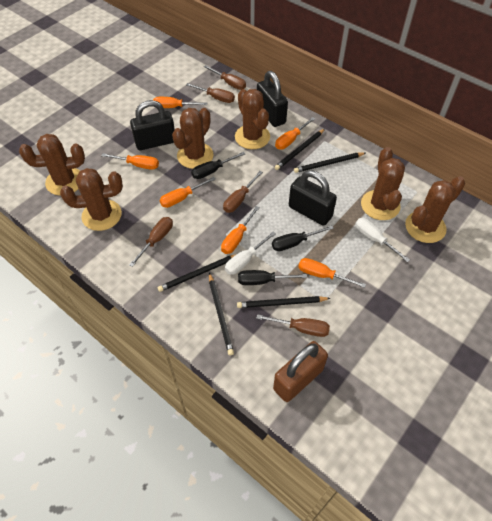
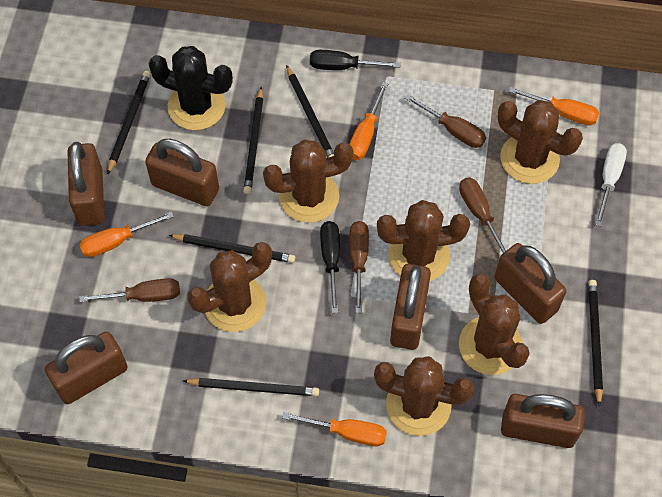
black cactus: none = 0 -> [148,46,233,130] = 1
black padlock: [130,100,175,150] [257,71,288,127] [289,170,337,226] = 3 -> none = 0
black pencil: [158,254,236,292] [209,273,234,356] [237,296,331,308] [275,129,325,170] [294,152,365,173] = 5 -> [108,71,150,174] [169,234,295,263] [183,378,319,396] [243,87,263,194] [286,65,334,158] [588,280,603,407] = 6
black screwdriver: [191,152,245,179] [238,270,307,285] [272,225,334,251] = 3 -> [310,50,401,70] [320,221,340,313] = 2
brown padlock: [273,341,328,402] = 1 -> [45,331,127,404] [68,142,104,226] [145,139,219,206] [390,264,431,350] [495,243,566,324] [501,394,585,448] = 6
brown screwdriver: [129,217,173,267] [186,83,235,103] [204,65,246,90] [223,171,263,213] [256,314,330,337] = 5 -> [79,278,180,302] [349,221,369,313] [404,94,486,148] [459,177,506,253] = 4
orange screwdriver: [101,153,159,170] [153,97,207,108] [160,177,216,208] [221,206,260,254] [275,117,315,150] [298,258,366,288] = 6 -> [79,212,174,257] [282,412,387,446] [349,82,388,160] [508,87,599,126] = 4
white screwdriver: [225,232,276,275] [355,218,410,262] = 2 -> [595,143,627,226] = 1

